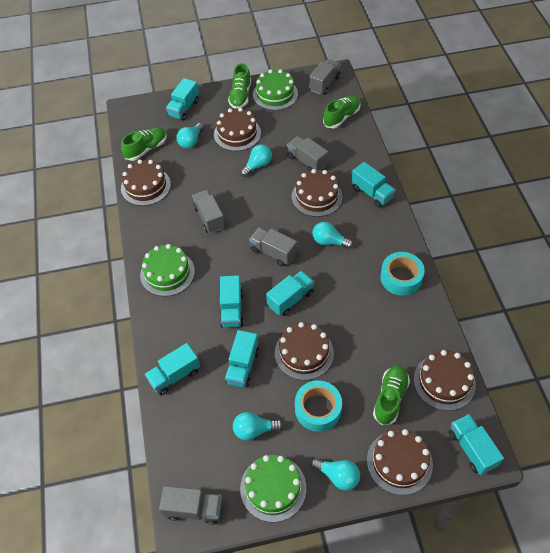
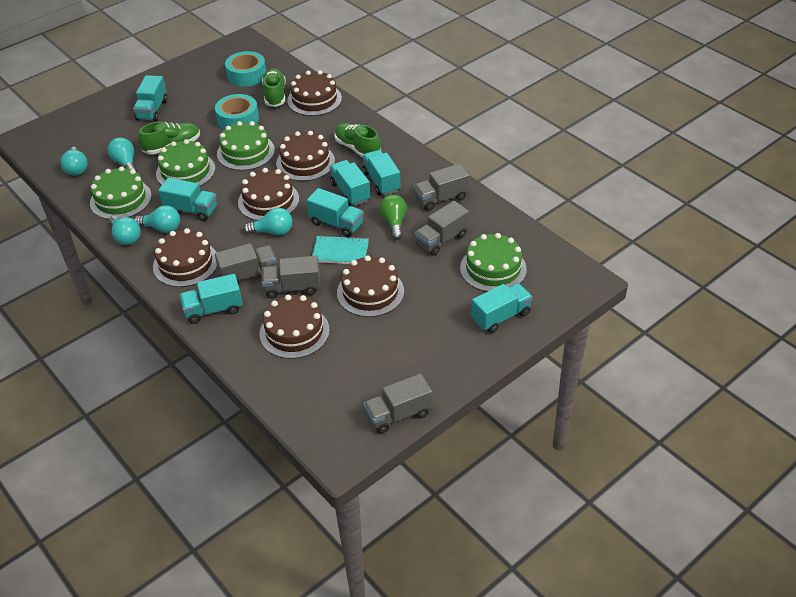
green cake: [140,244,195,296] [240,455,306,522] [253,69,298,110] = 3 -> [90,166,152,219] [156,139,215,186] [217,121,275,171] [460,233,527,292] = 4
green light bulb: none = 0 -> [379,194,407,240] = 1
green shoe: [121,127,167,161] [228,63,251,109] [323,95,360,128] [373,365,410,425] = 4 -> [138,122,200,155] [262,68,286,107] [334,123,381,157] = 3
turquoise notebook: none = 0 -> [312,235,369,264] = 1

